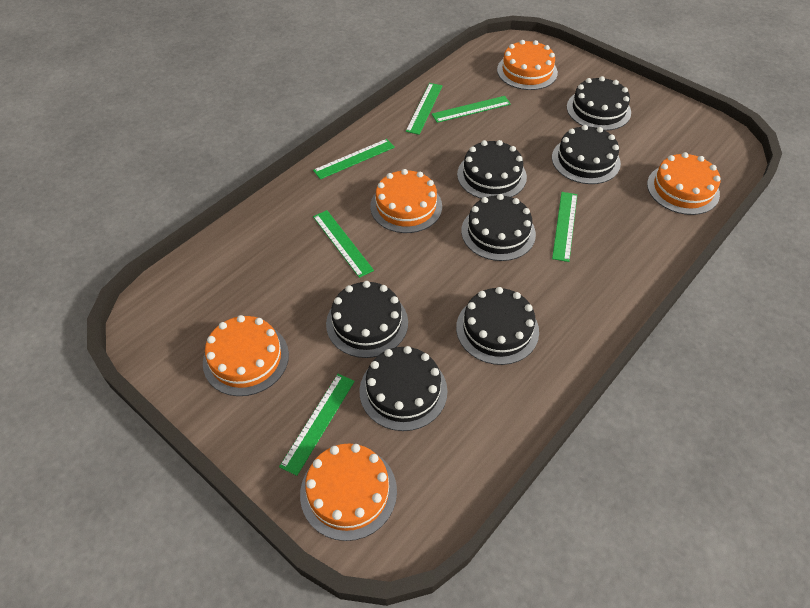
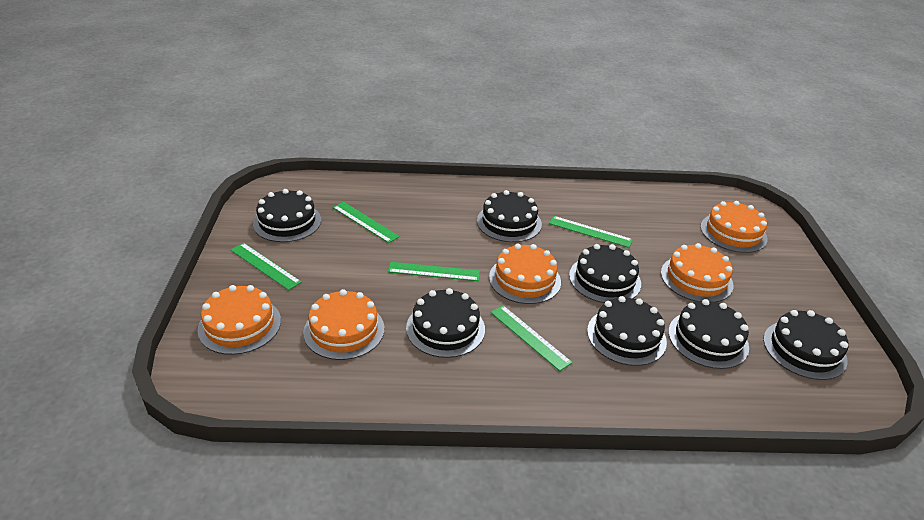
green ruler: [279,374,355,476] [313,139,395,179] [313,210,374,278] [406,83,443,135] [432,96,511,123] [552,192,577,262] = 6 -> [231,243,301,290] [333,202,400,243] [388,262,480,281] [490,305,573,371] [549,216,633,248] = 5

